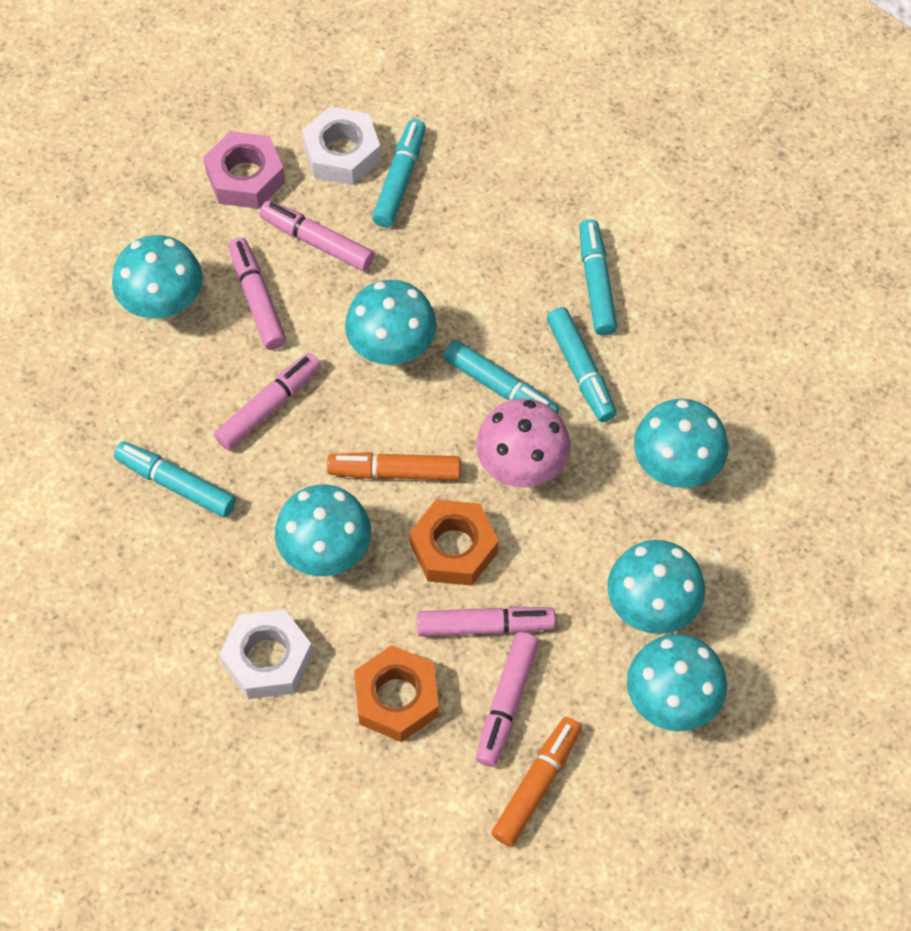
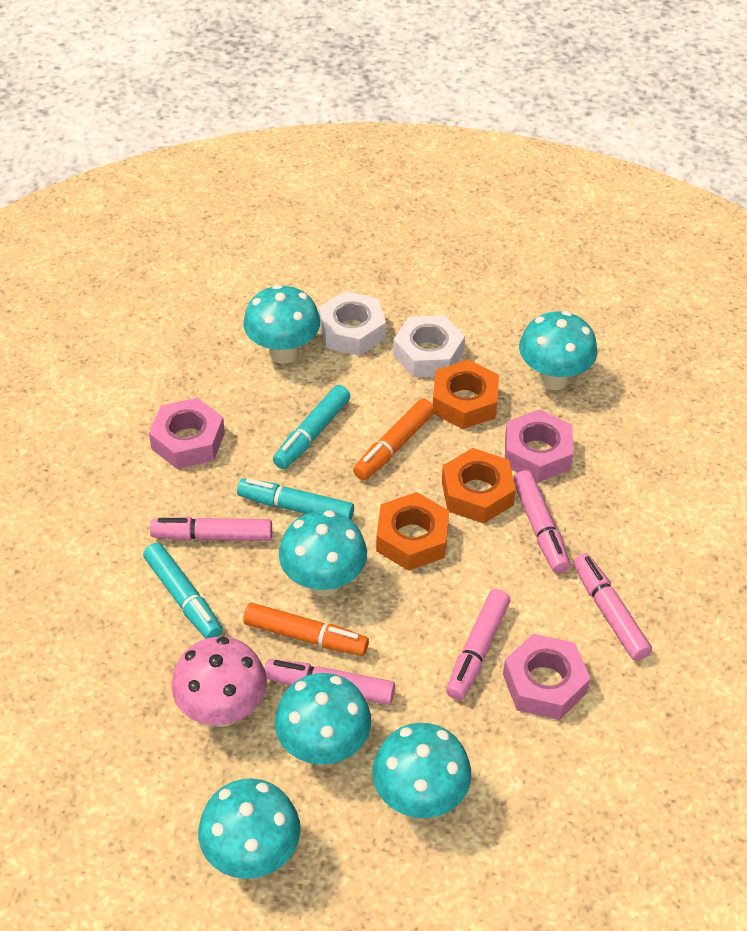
orange nut: [354,645,439,742] [410,500,499,586] = 2 -> [376,492,449,571] [433,359,499,429] [442,448,516,524] = 3
pink nut: [203,131,285,209] = 1 -> [149,398,225,469] [503,634,591,720] [505,409,573,482] = 3
turquoise marker: [114,441,236,518] [372,119,426,228] [443,340,559,414] [547,307,617,422] [579,219,617,335] = 5 -> [143,543,223,638] [237,478,354,520] [273,385,351,469] = 3

